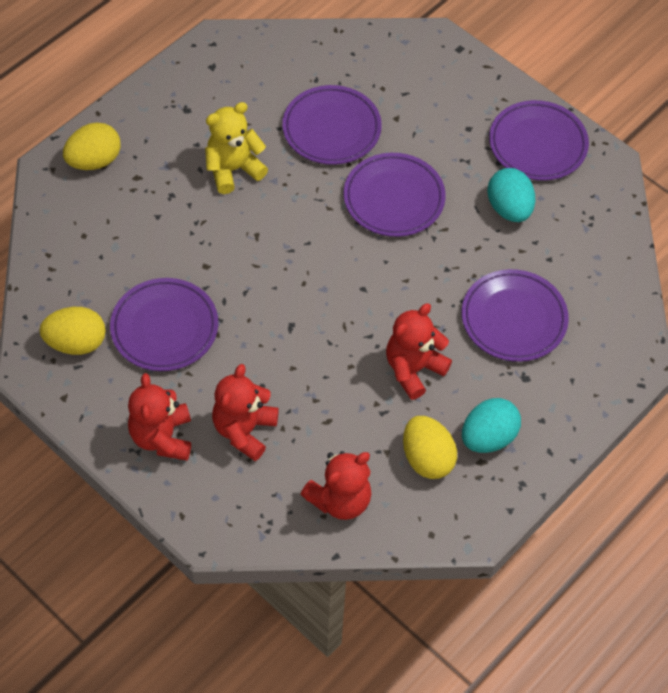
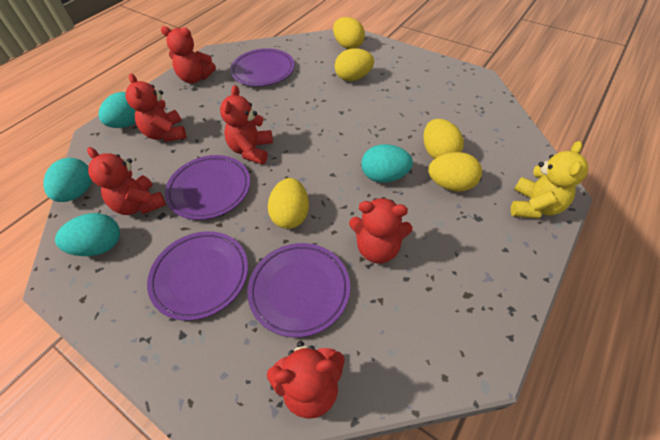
purple plate: [110,278,218,371] [282,85,382,165] [344,153,446,237] [462,269,569,362] [489,100,589,181] = 5 -> [147,231,248,321] [165,155,250,220] [230,48,295,86] [247,243,350,338] = 4
red teddy bear: [128,373,191,461] [212,364,279,461] [300,451,372,520] [386,303,452,400] = 4 -> [87,147,166,215] [126,73,186,142] [161,26,216,83] [220,85,273,164] [267,341,345,419] [349,197,412,263] = 6
turquoise egg: [462,398,521,453] [487,168,535,222] = 2 -> [43,158,92,202] [55,213,120,256] [98,92,136,128] [361,144,413,183] = 4
yellow egg: [39,307,106,355] [63,122,121,170] [403,416,457,479] = 3 -> [268,178,309,229] [333,17,365,49] [335,48,374,81] [423,119,464,159] [428,152,482,192] = 5

